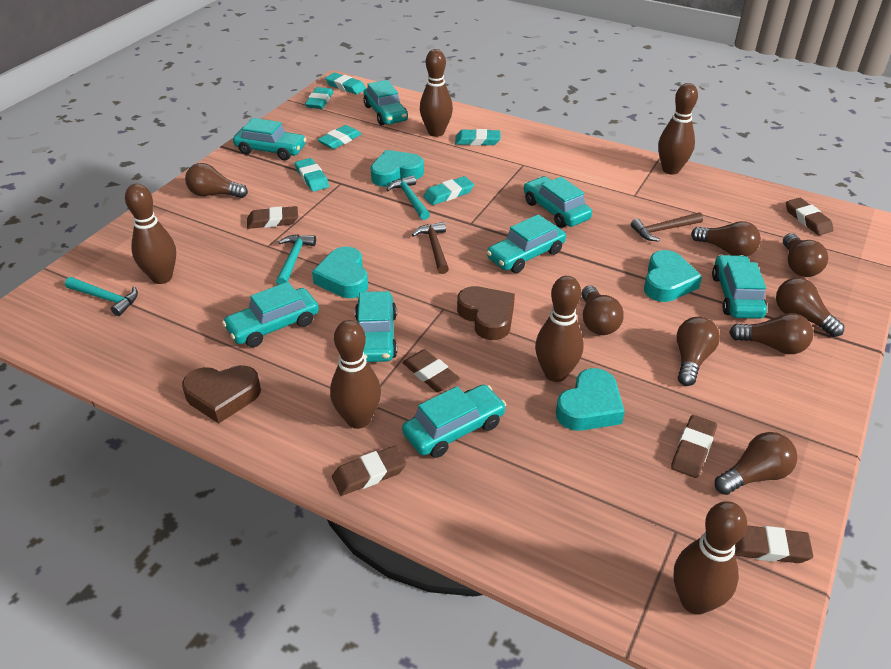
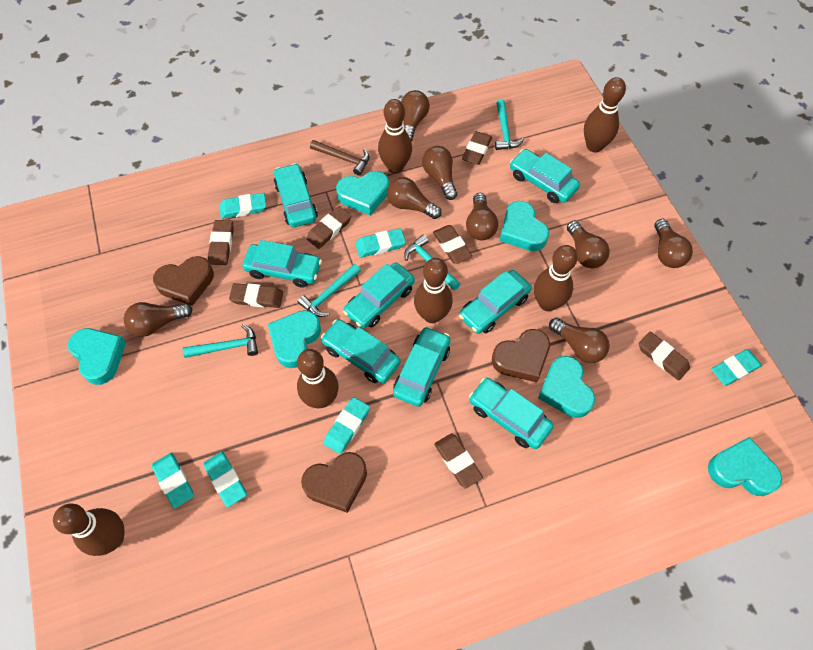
brown eraser: [247,206,298,229] [332,446,406,496] [402,349,460,392] [671,415,717,478] [735,525,813,563] [786,198,834,235] = 6 -> [208,220,234,265] [229,283,283,308] [307,206,351,249] [433,225,472,264] [434,433,483,489] [462,131,492,165] [639,331,690,381] = 7
brown hammer: [412,222,449,274] [631,212,703,242] = 2 -> [310,140,369,176] = 1
brown heart: [182,365,261,423] [457,286,515,340] = 2 -> [153,256,214,306] [301,452,367,513] [492,329,550,382] = 3
turquoise hammer: [65,277,138,316] [276,234,316,285] [386,175,430,220] = 3 -> [183,324,258,358] [298,264,361,317] [404,234,460,291] [495,99,524,150] = 4
turquoise heart: [312,247,368,298] [371,150,424,187] [556,368,625,431] [644,250,702,302] = 4 -> [68,328,127,385] [268,310,321,368] [336,171,389,216] [500,201,549,251] [538,356,595,418] [708,437,782,496] = 6

